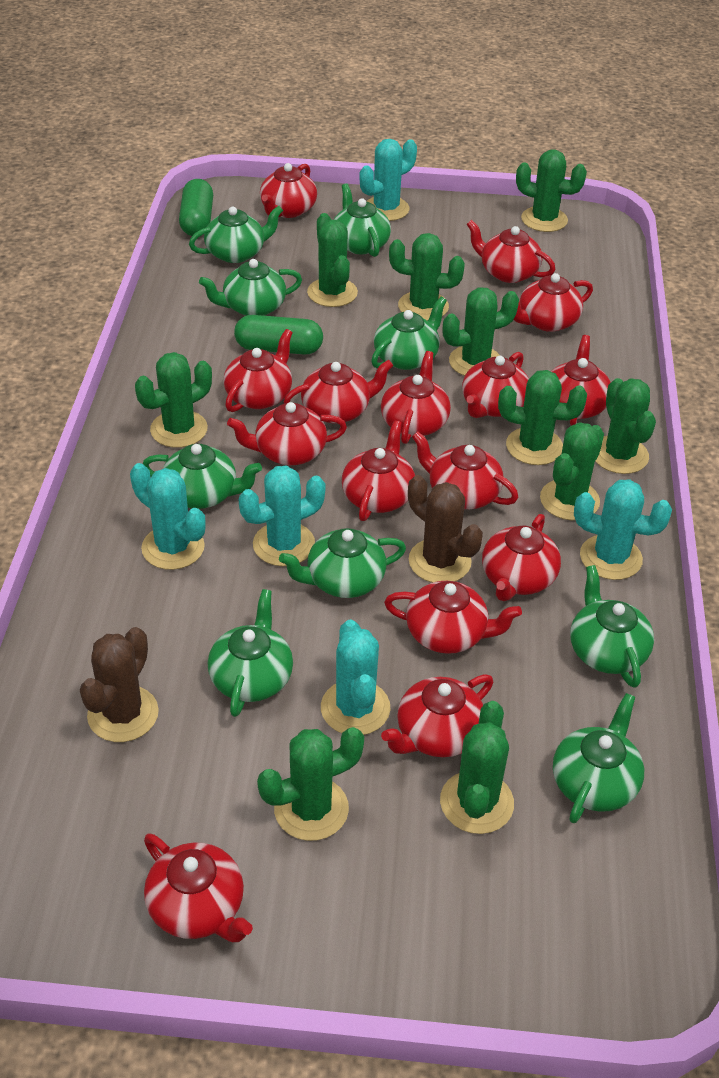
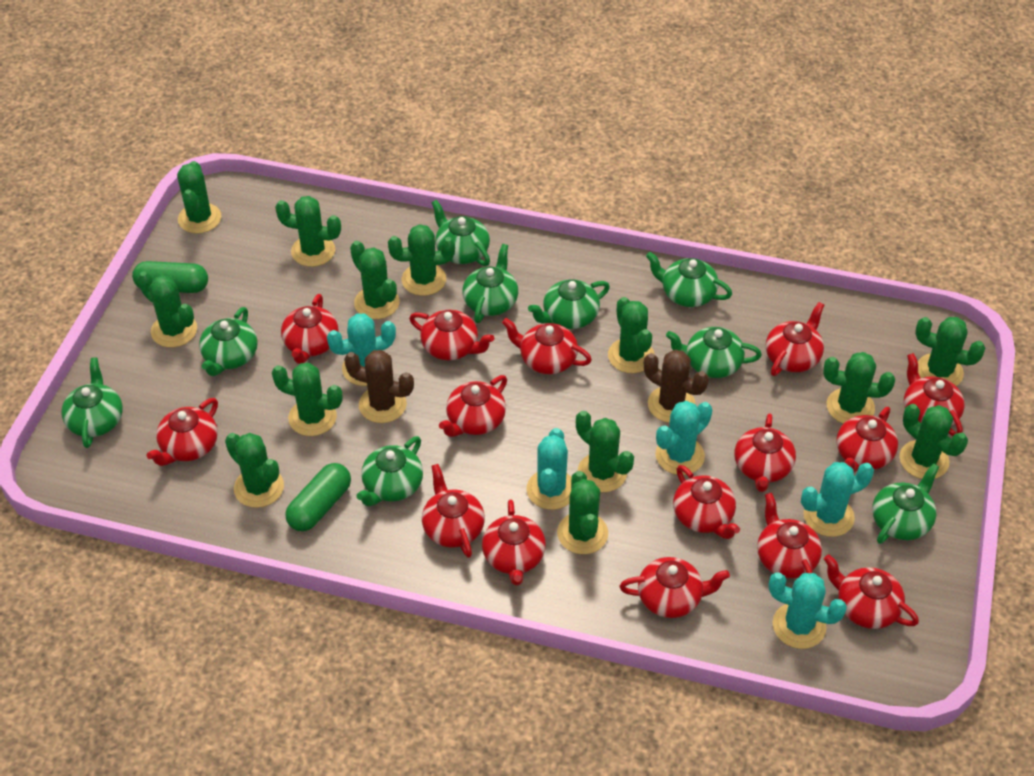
green cactus: [135,352,212,448] [257,727,364,841] [307,213,358,307] [389,233,465,321] [440,701,514,834] [443,288,519,376] [498,370,587,465] [516,149,587,232] [540,422,604,520] [596,378,656,474] = 10 -> [137,271,197,347] [177,161,221,234] [225,433,284,508] [272,363,343,436] [275,196,341,267] [350,241,400,319] [388,224,455,296] [557,471,608,554] [576,411,634,492] [608,297,655,373] [823,352,895,424] [899,404,968,479] [915,317,985,386] = 13

